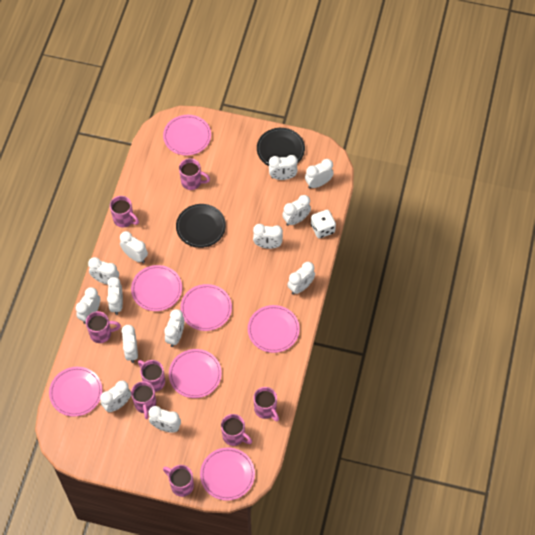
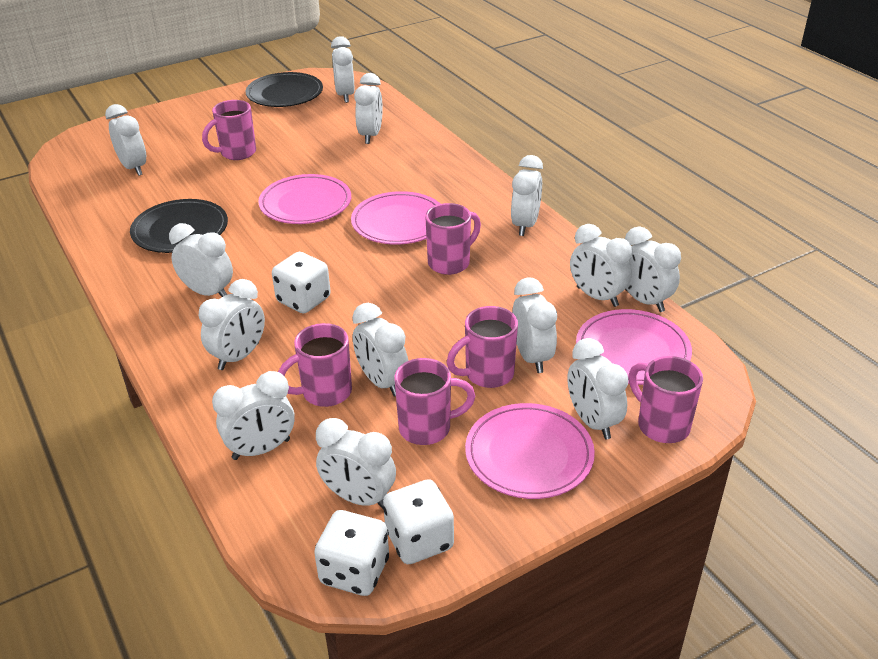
pink mug: [86,311,121,343] [110,196,139,228] [131,381,156,419] [138,360,165,392] [163,465,194,497] [179,158,210,190] [221,414,252,446] [253,387,279,422] = 8 -> [202,100,256,160] [278,323,352,407] [394,358,475,445] [425,203,481,275] [447,306,518,388] [629,356,703,443] = 6
pink plate: [49,367,102,417] [131,265,182,311] [163,115,211,156] [169,349,222,398] [180,284,232,331] [200,447,255,501] [248,305,300,353] = 7 -> [258,174,351,224] [351,191,440,245] [465,403,595,499] [576,309,692,385] = 4
white dice: [311,210,336,238] = 1 -> [272,252,331,313] [314,510,389,596] [383,479,454,564] = 3

